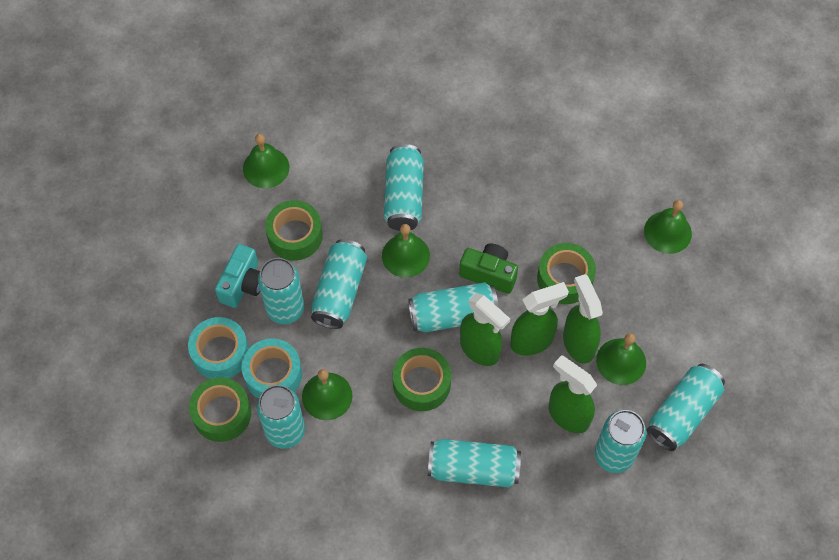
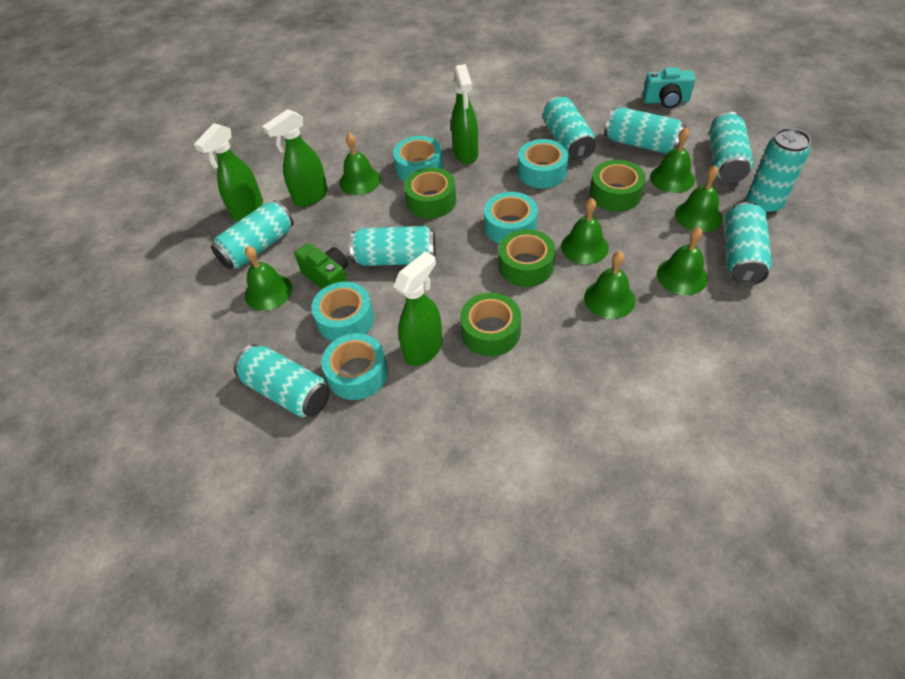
green bell: [243,134,289,188] [302,369,352,420] [382,224,430,277] [596,333,646,385] [644,200,692,254] = 5 -> [245,246,292,311] [339,133,381,195] [561,198,609,265] [584,251,635,319] [650,128,695,193] [657,227,708,295] [675,165,723,232] = 7
turquoise tape: [188,317,249,379] [242,338,302,399] = 2 -> [311,282,374,342] [321,333,388,400] [393,136,443,181] [484,192,538,244] [518,139,569,189] = 5

